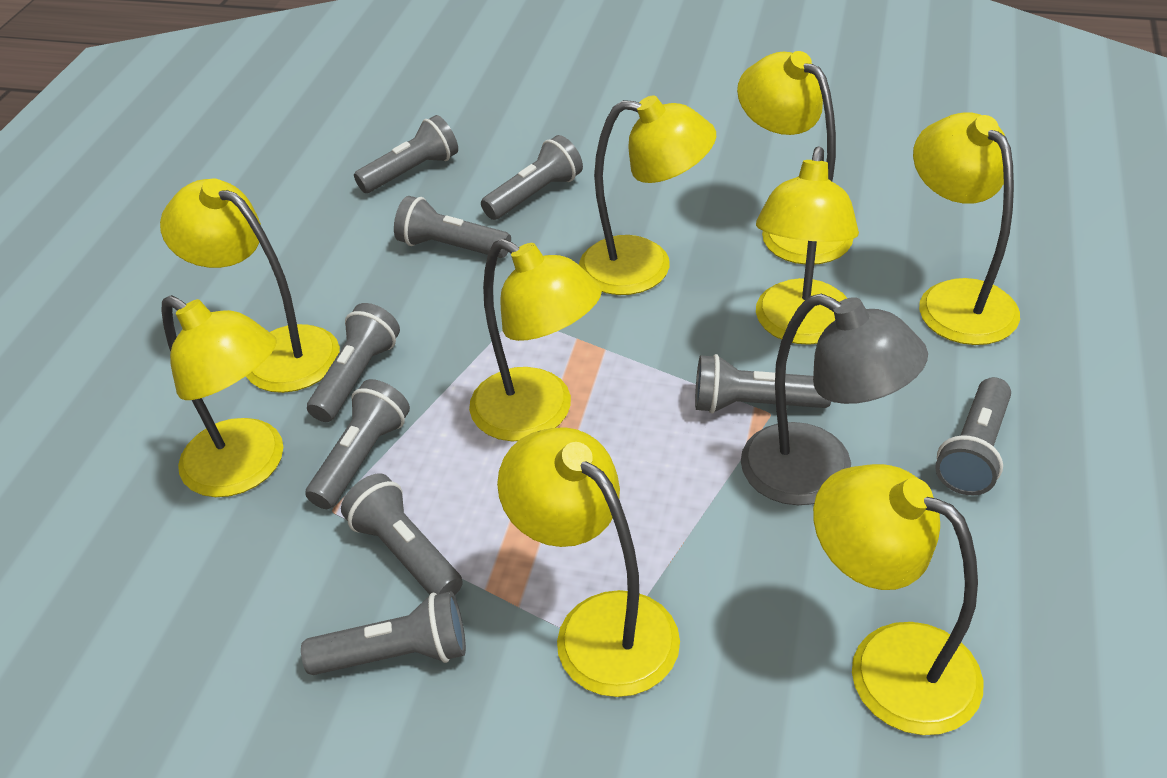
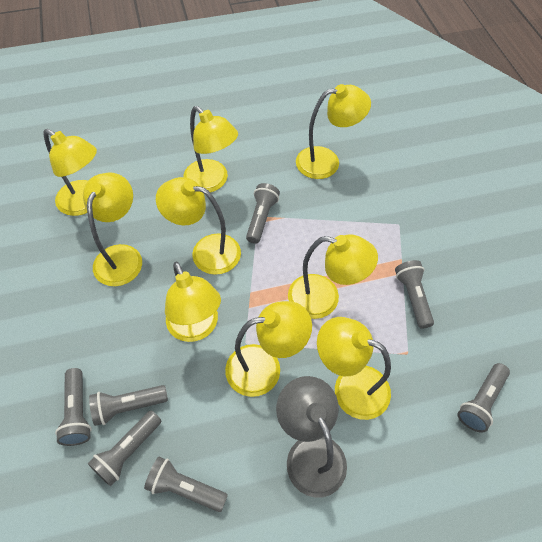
grey flashlight: [301,591,466,675] [305,379,410,509] [307,303,400,422] [341,473,463,595] [354,115,458,193] [394,196,511,258] [481,135,583,220] [695,354,831,413] [935,377,1011,495] = 9 -> [55,368,92,446] [88,411,162,486] [89,385,168,426] [144,457,228,512] [246,183,280,244] [395,260,434,329] [458,363,510,433] = 7

